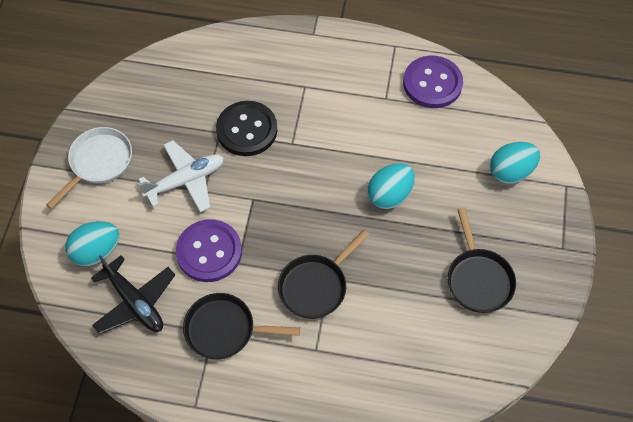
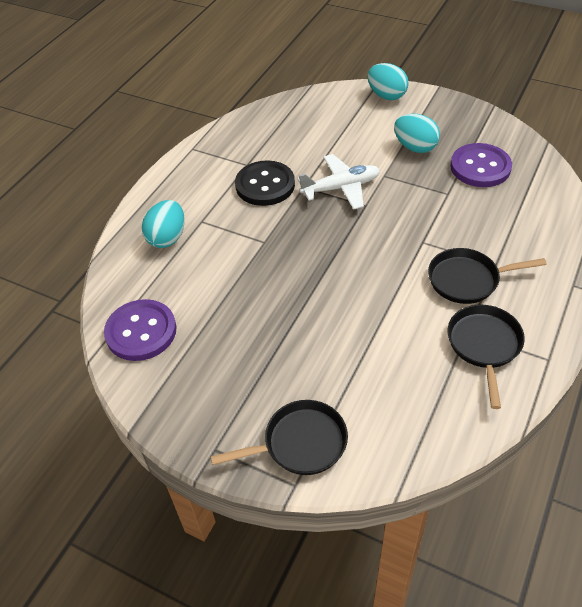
black plane: [91,255,175,334] = 1 -> none = 0
white pan: [46,127,132,209] = 1 -> none = 0

